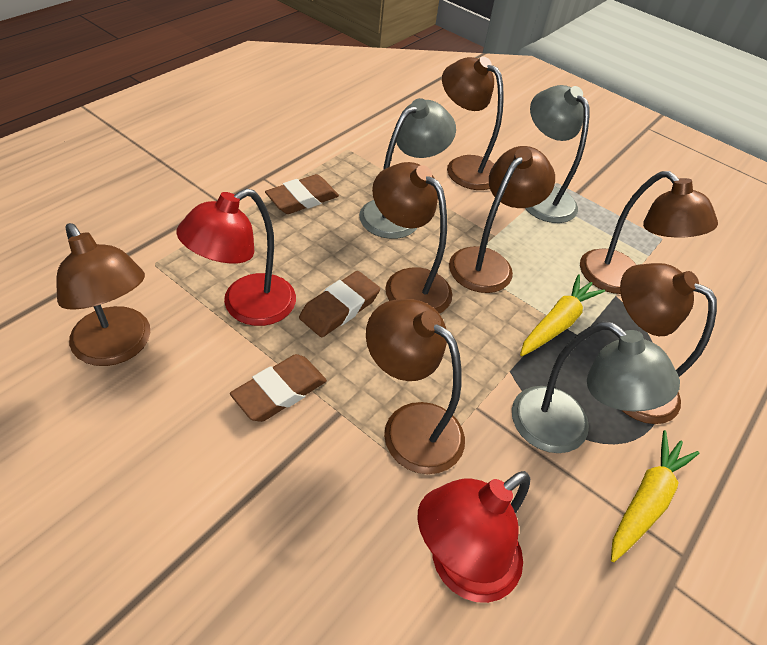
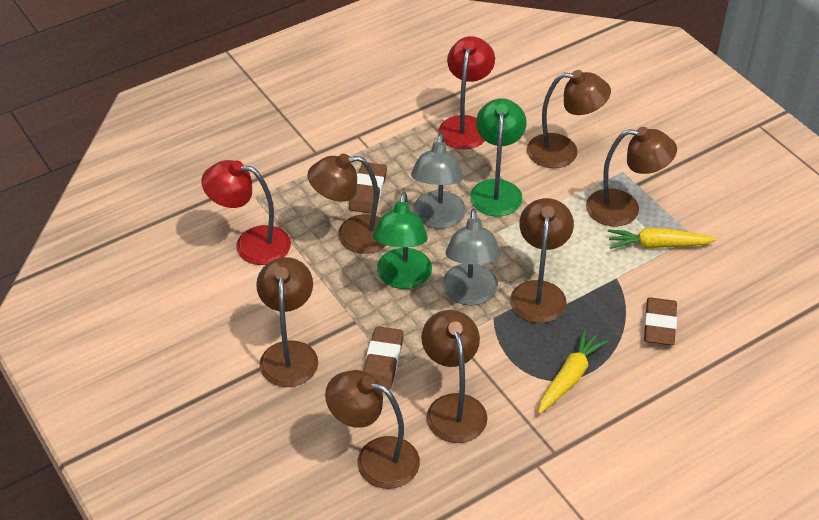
green lamp: none = 0 -> [373,192,432,289] [470,98,527,216] = 2
grey lamp: [359,98,456,239] [512,321,680,453] [525,85,590,223] = 3 -> [411,133,466,229] [442,208,501,306] = 2

